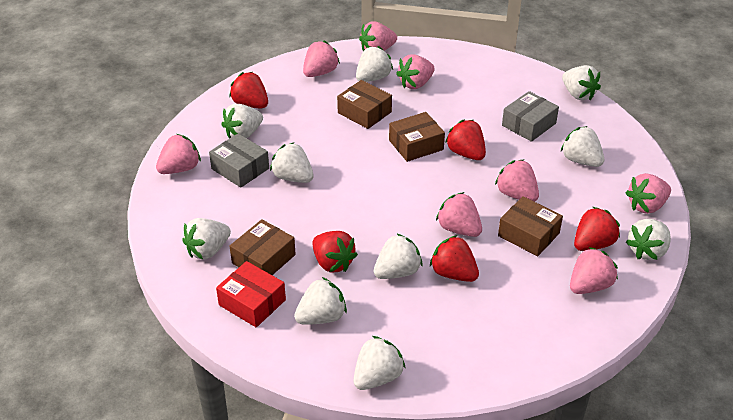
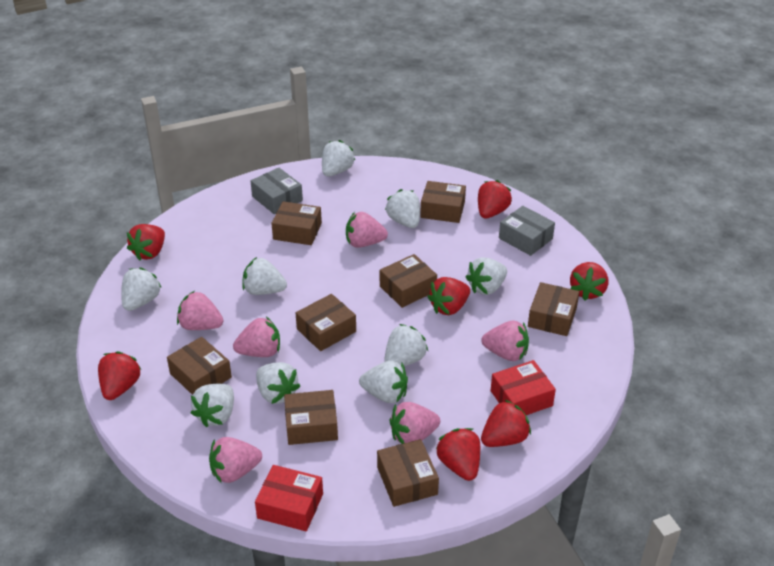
brown box: [230,219,296,275] [337,80,392,129] [389,112,445,162] [498,196,563,256] = 4 -> [167,337,232,395] [271,201,322,245] [284,390,338,445] [296,294,356,351] [377,439,439,507] [380,254,437,308] [420,181,466,223] [528,282,579,336] = 8
pink strawberry: [156,134,201,174] [303,41,340,77] [359,22,397,51] [396,54,435,89] [436,192,482,237] [495,160,539,202] [570,247,618,294] [626,173,671,214] = 8 -> [177,291,223,330] [209,437,262,483] [233,317,280,357] [346,212,388,248] [389,402,440,444] [481,321,529,361] = 6
red box: [216,261,286,327] = 1 -> [255,465,323,531] [491,360,556,415] = 2
red strawberry: [229,72,268,108] [312,231,358,272] [430,235,479,282] [445,120,486,160] [574,207,620,251] = 5 -> [98,351,142,400] [127,224,165,261] [428,277,470,315] [436,428,480,481] [478,180,512,219] [481,400,531,447] [570,262,609,300] = 7
white strawberry: [182,218,231,260] [221,104,263,139] [270,143,314,183] [294,277,347,325] [353,336,406,390] [356,46,393,82] [373,234,423,279] [561,126,604,167] [562,65,601,100] [626,219,671,260] = 10 -> [121,267,162,311] [191,384,234,428] [242,257,287,295] [256,362,300,404] [322,140,355,177] [359,361,408,403] [384,324,428,366] [385,189,420,228] [465,257,507,295] = 9

